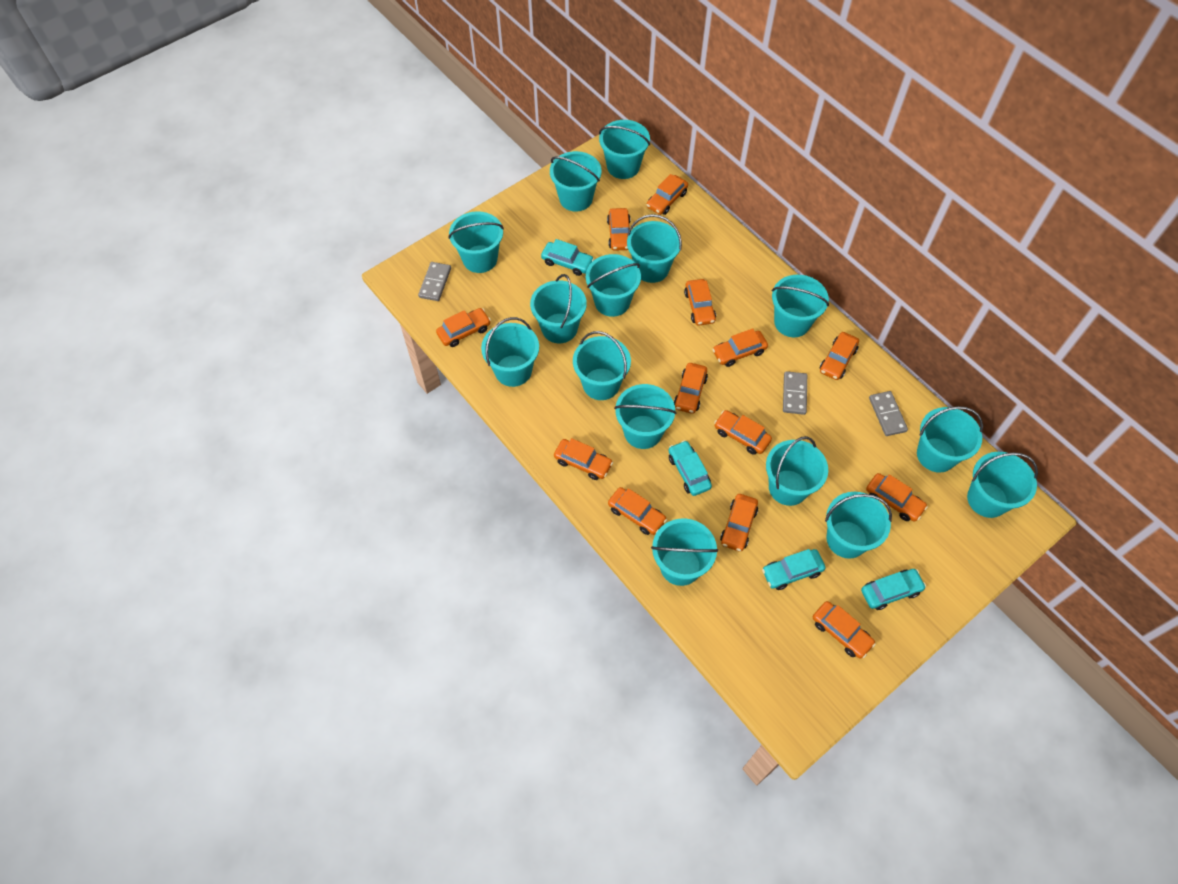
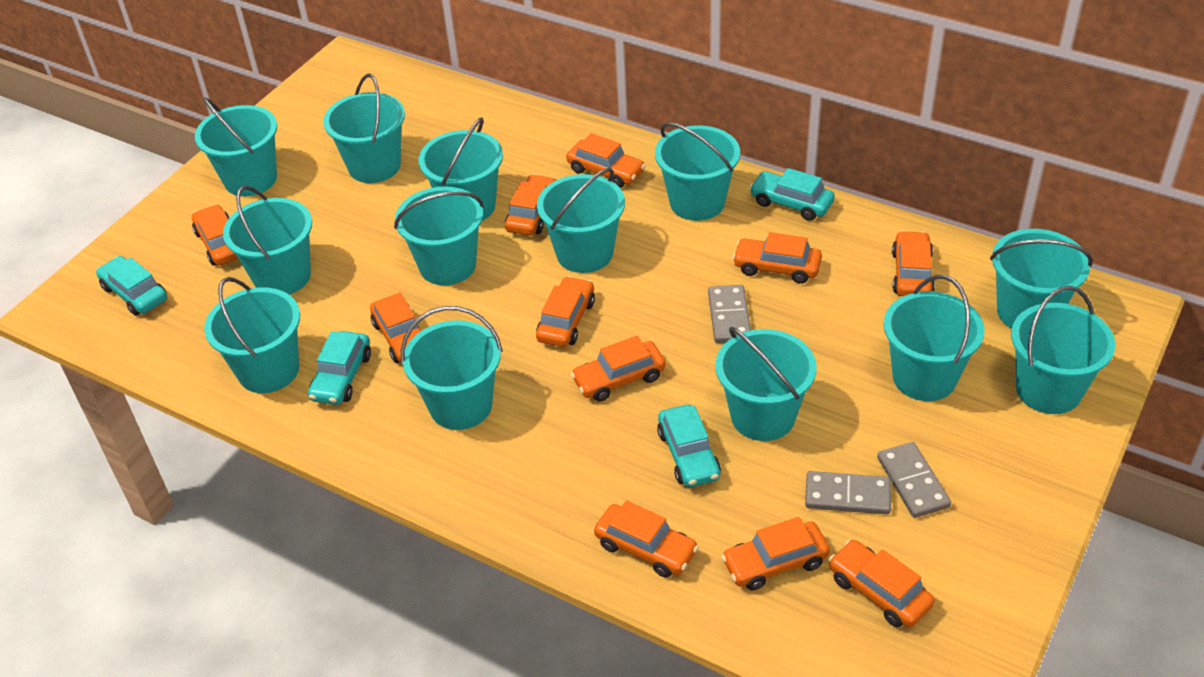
orange car: [436,308,491,347] [554,438,613,480] [607,208,630,251] [608,487,667,535] [647,174,688,215] [674,363,708,414] [684,279,716,325] [712,328,768,367] [714,410,772,455] [720,494,758,552] [813,601,876,659] [819,332,859,380] [866,473,928,521] = 13 -> [192,204,238,265] [370,292,422,363] [505,174,556,236] [536,276,595,347] [566,133,646,188] [571,336,666,401] [594,500,699,578] [721,517,830,590] [733,232,822,284] [829,540,935,627] [892,231,935,296] = 11
turquoise bucket: [448,211,504,273] [481,317,539,387] [530,274,587,343] [550,151,601,211] [573,331,631,400] [586,254,641,317] [599,120,650,179] [614,384,676,449] [627,214,682,283] [651,518,718,586] [766,436,828,506] [772,275,829,337] [825,492,892,559] [917,406,983,473] [967,452,1038,518] = 15 -> [195,98,277,196] [204,277,300,393] [223,185,312,295] [323,73,405,183] [394,186,484,285] [401,306,503,430] [418,117,503,221] [537,168,625,273] [655,122,740,221] [715,327,816,441] [884,275,984,401] [990,229,1093,329] [1011,286,1115,414] = 13

